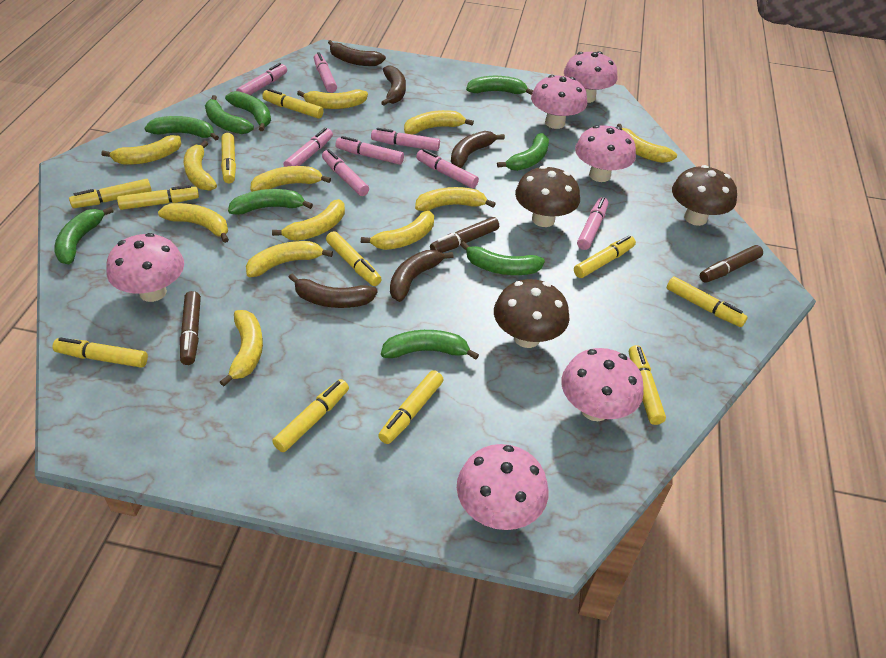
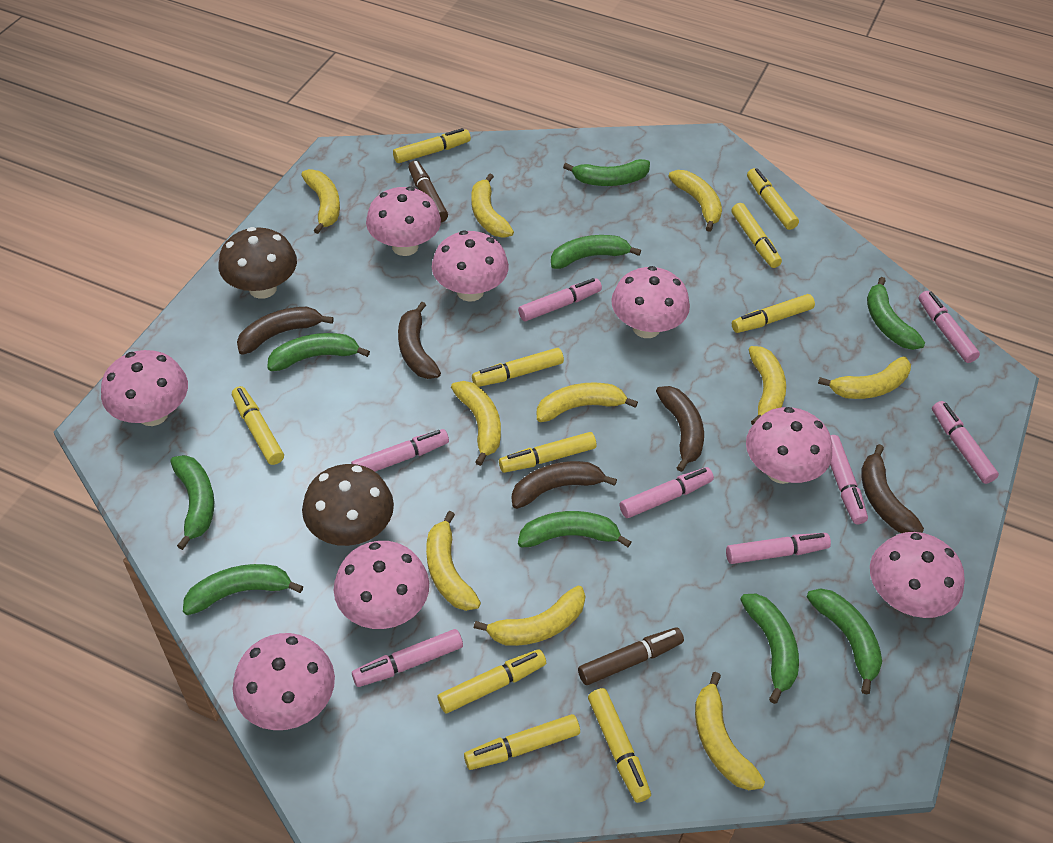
brown marker: [180,291,201,365] [430,217,499,253] [700,245,763,283] = 3 -> [408,161,448,223] [578,627,684,685] = 2
brown mushroom: [494,279,570,348] [515,166,580,227] [672,165,737,226] = 3 -> [218,227,297,299] [302,464,394,546] = 2
pink mushroom: [106,233,184,302] [457,444,548,530] [531,75,587,129] [561,348,644,421] [564,51,617,103] [575,125,636,182] = 6 -> [101,350,188,426] [233,633,335,730] [334,541,429,629] [366,187,441,256] [432,230,509,302] [611,266,690,338] [746,407,832,484] [870,532,965,618] = 8
yellow banana: [101,135,181,165] [158,203,229,243] [184,140,217,191] [220,310,263,386] [246,241,333,277] [250,166,331,192] [272,199,345,241] [297,90,368,109] [361,211,434,250] [404,110,474,134] [415,187,496,211] [617,124,677,163] = 12 -> [301,169,340,234] [426,511,481,611] [451,381,501,466] [471,173,514,238] [474,586,586,646] [537,382,638,422] [668,170,722,232] [695,672,765,790] [748,346,786,425] [818,356,911,399] = 10
yellow marker: [53,337,148,368] [69,179,151,208] [117,185,199,210] [221,133,236,183] [262,89,324,119] [272,379,349,452] [326,231,382,286] [378,370,443,444] [574,235,636,278] [629,345,666,425] [667,277,748,327] = 11 -> [232,386,284,465] [393,128,471,163] [438,649,546,713] [464,714,580,770] [472,348,564,387] [499,432,596,473] [588,688,651,803] [731,203,782,268] [732,294,815,333] [747,168,799,230] = 10

